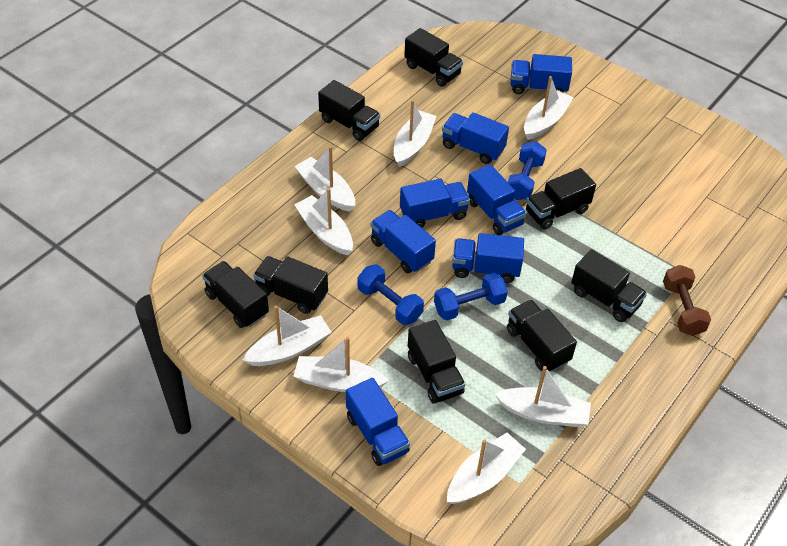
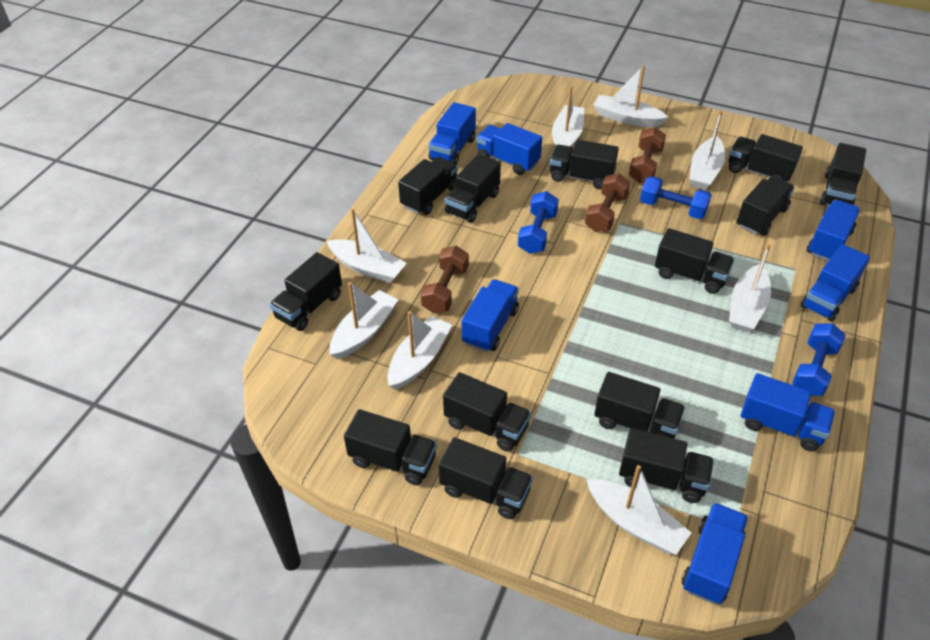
black truck: [202,261,269,328] [253,256,328,314] [318,80,380,141] [404,28,463,87] [408,320,465,404] [507,300,577,372] [526,168,596,230] [571,249,647,322] = 8 -> [270,252,342,331] [344,409,437,485] [398,157,458,215] [439,437,533,519] [443,372,531,452] [445,154,501,223] [550,140,619,189] [594,372,685,439] [619,428,714,503] [655,228,734,294] [728,134,803,182] [737,176,795,236] [820,143,866,205] = 13
brown dumbbell: [663,265,711,336] = 1 -> [421,246,469,313] [585,173,630,232] [629,127,666,183] = 3

